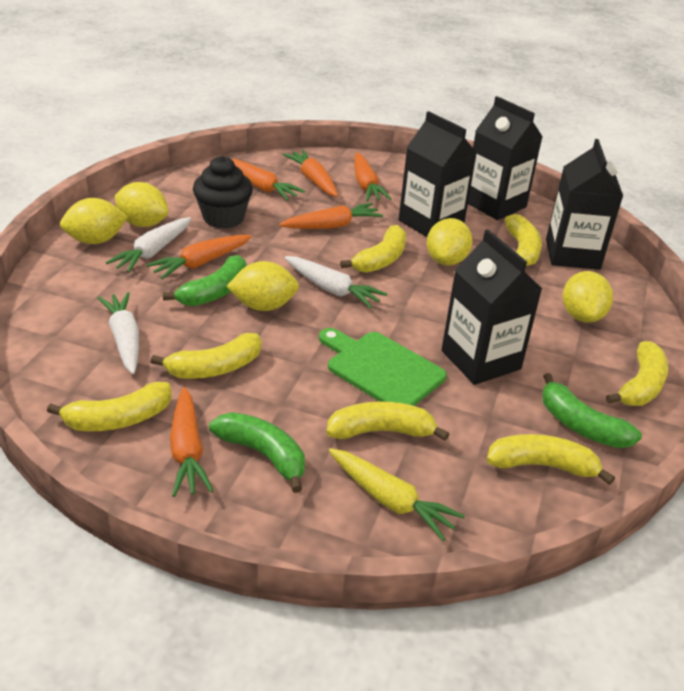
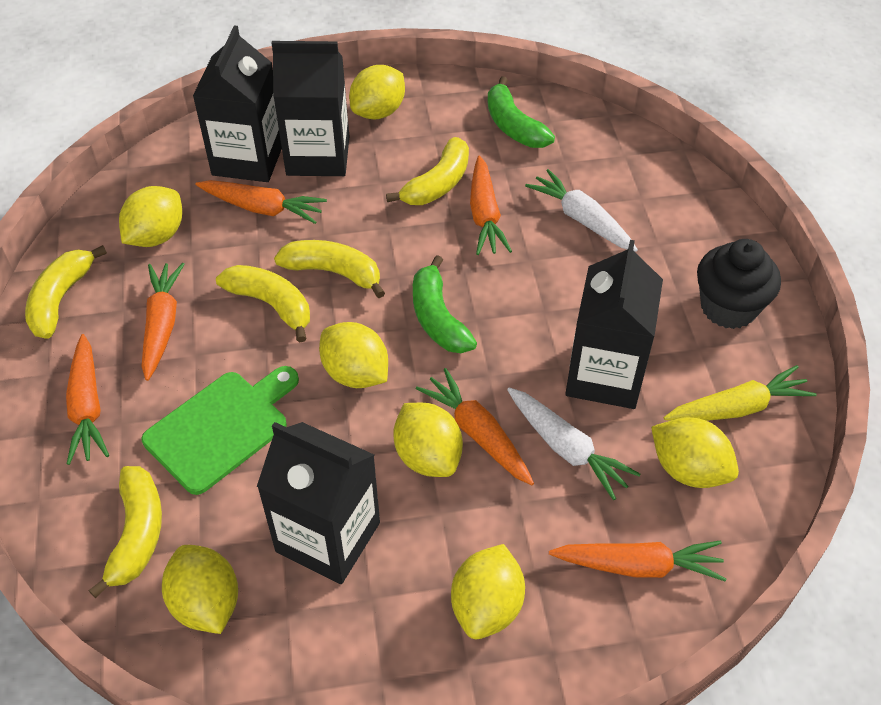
green banana: [163,255,246,306] [209,412,305,493] [542,373,642,448] = 3 -> [413,255,477,353] [487,76,555,148] = 2
white carrot: [97,292,139,374] [106,217,191,273] [284,256,387,309] = 3 -> [507,387,640,500] [525,169,638,252] = 2
yellow banana: [47,382,172,431] [151,333,262,379] [326,401,449,441] [340,225,406,273] [487,434,615,485] [504,214,542,266] [606,341,668,406] = 7 -> [25,245,107,339] [88,466,162,598] [216,265,310,343] [274,240,385,298] [386,137,469,205] = 5
yellow lemon: [60,198,128,244] [115,182,168,227] [226,261,299,311] [427,218,472,266] [563,271,613,323] = 5 -> [119,186,182,247] [162,545,238,634] [319,322,388,388] [349,65,405,119] [393,403,463,477] [451,544,525,639] [651,417,739,488] = 7

